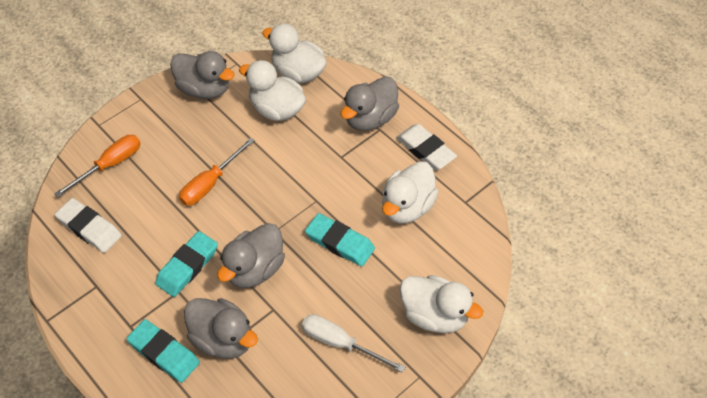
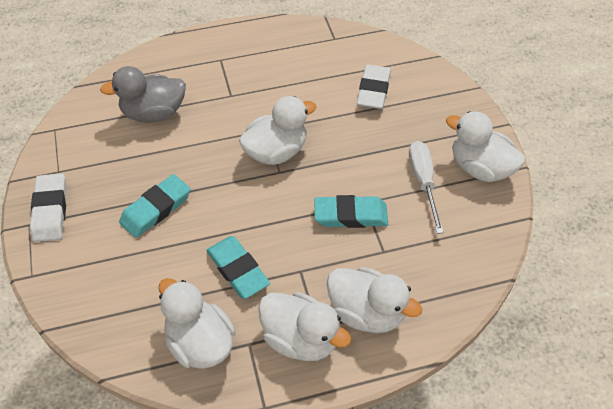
grey duck: [170,51,235,99] [184,298,258,359] [217,223,285,288] [340,76,399,131] = 4 -> [100,66,186,123] = 1
orange screwdriver: [54,135,141,197] [179,138,255,206] = 2 -> none = 0
white duck: [239,60,306,121] [262,24,327,83] [382,161,439,224] [400,275,483,333] = 4 -> [159,278,236,369] [239,96,316,165] [258,292,351,361] [326,267,422,333] [446,111,525,182] = 5

